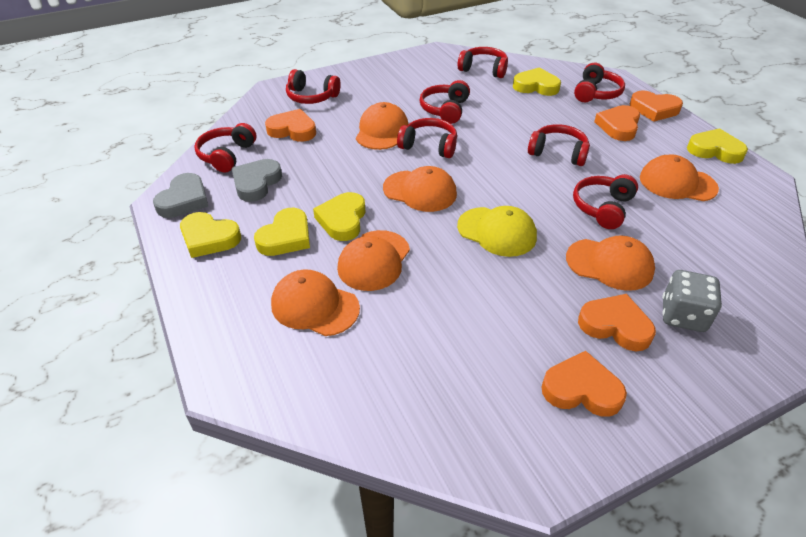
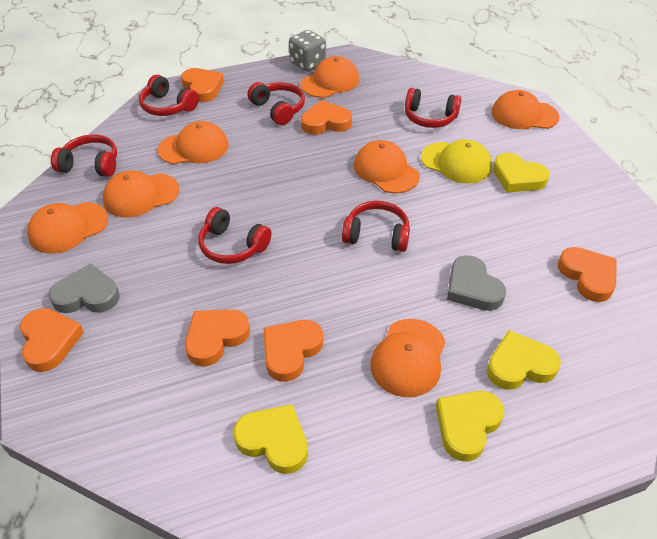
orange cap: [271,269,360,336] [337,230,410,291] [356,102,408,150] [383,166,457,212] [566,236,655,291] [640,155,719,201] = 6 -> [27,202,108,254] [103,170,179,218] [158,121,228,164] [301,56,359,98] [354,140,420,193] [370,319,445,397] [491,90,559,129] = 7
orange heart: [265,109,316,142] [541,351,627,417] [578,294,656,351] [594,105,640,141] [630,90,683,121] = 5 -> [20,308,84,372] [181,68,224,102] [185,309,250,367] [263,320,323,382] [301,100,352,135] [558,247,616,302] = 6
red headphones: [194,123,256,173] [286,69,341,104] [397,118,457,158] [420,80,470,124] [458,47,508,78] [528,124,590,166] [573,174,638,229] [574,62,625,102] = 8 -> [51,135,117,177] [139,75,199,116] [198,207,272,264] [247,82,305,125] [342,201,410,252] [405,88,461,128] = 6
yellow heart: [180,212,241,258] [254,208,310,256] [313,192,366,241] [513,68,561,96] [687,128,748,164] = 5 -> [233,404,308,474] [436,391,504,462] [487,330,561,390] [493,153,550,193] = 4

